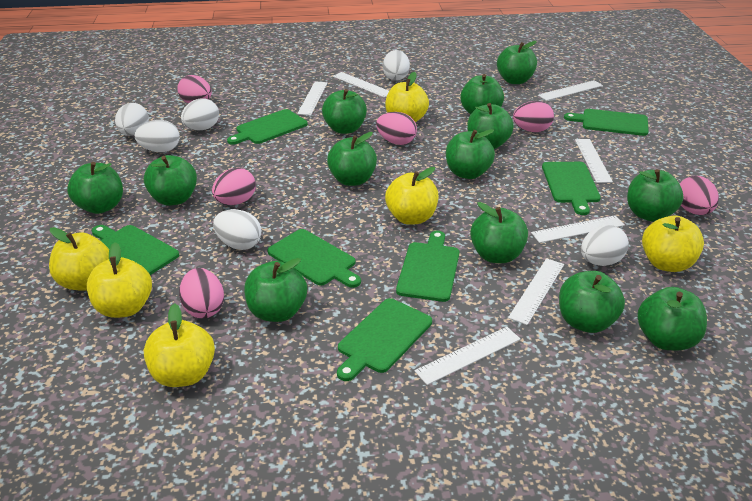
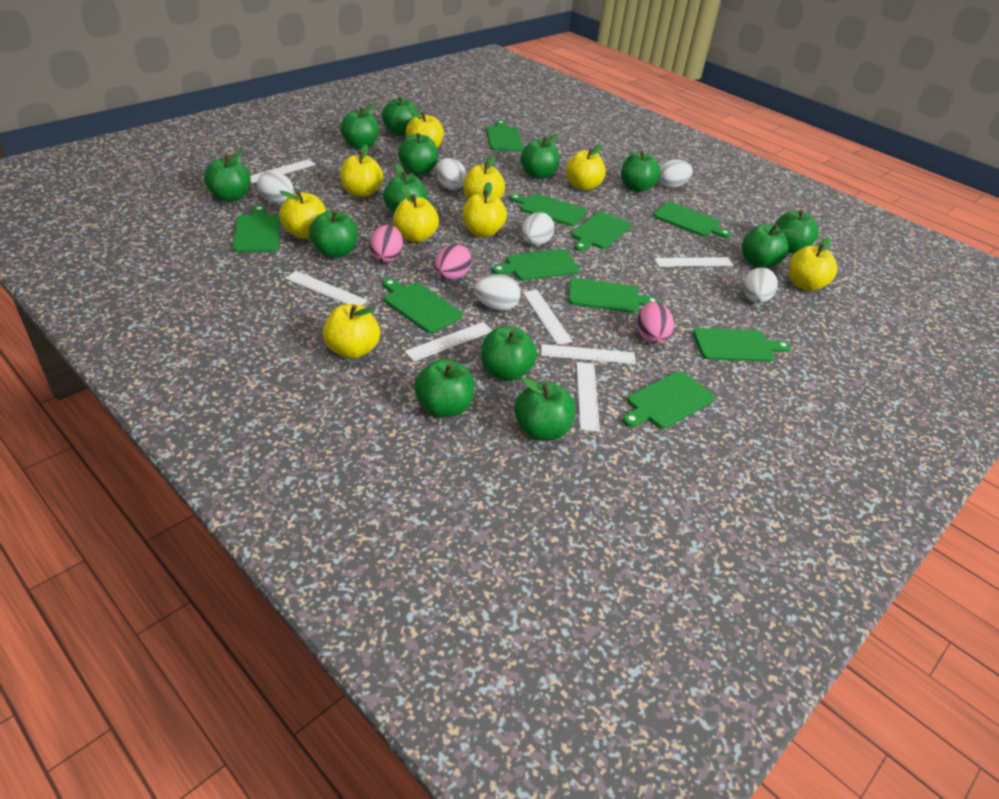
green cutting board: [92,225,179,275] [227,109,308,145] [267,229,361,288] [337,298,432,381] [396,231,459,302] [542,162,601,215] [564,109,649,136] = 7 -> [233,205,280,252] [383,278,463,333] [486,120,524,151] [492,249,580,281] [509,194,587,226] [568,278,660,313] [571,212,631,252] [623,371,715,429] [653,202,731,238] [693,328,791,362] = 10
pink egg: [177,75,212,104] [179,268,224,318] [212,168,256,205] [376,112,417,145] [513,101,554,132] [680,176,719,215] = 6 -> [369,225,403,263] [435,244,471,280] [637,302,674,343] = 3
yellow apple: [49,227,109,291] [87,242,152,318] [144,303,215,387] [385,72,429,122] [385,167,438,225] [642,216,704,272] = 6 -> [279,191,326,239] [323,304,380,359] [340,145,383,197] [393,188,439,242] [406,109,444,148] [463,156,505,199] [463,182,507,237] [566,144,606,191] [789,238,837,291] = 9

